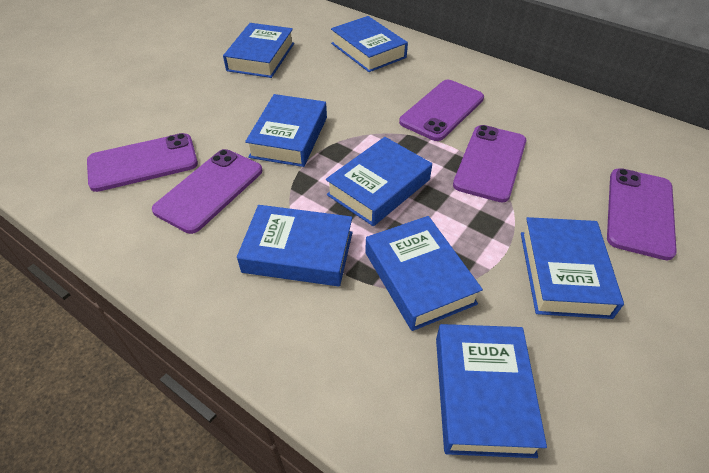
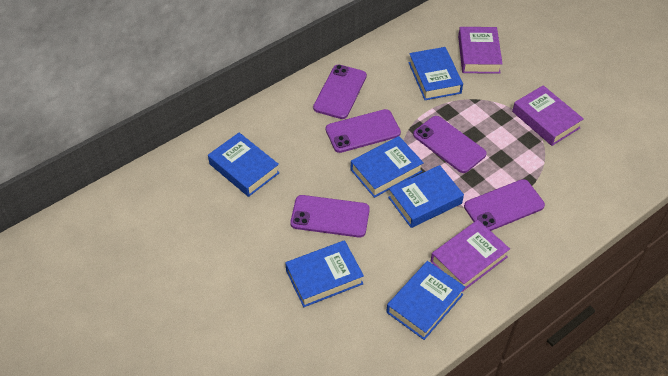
blue book: [223,23,294,78] [237,205,353,286] [245,94,327,167] [326,137,432,226] [331,16,408,72] [365,216,483,331] [436,324,547,458] [521,217,624,319] = 8 -> [208,132,279,197] [285,240,364,307] [351,136,424,198] [386,261,465,340] [388,165,464,228] [408,47,463,100] = 6
purple book: none = 0 -> [430,220,510,292] [458,27,503,74] [512,85,584,146] = 3

